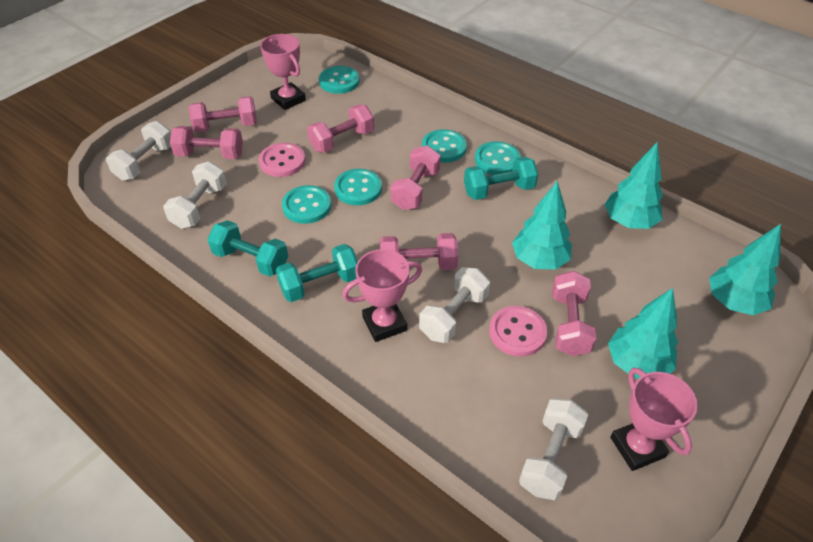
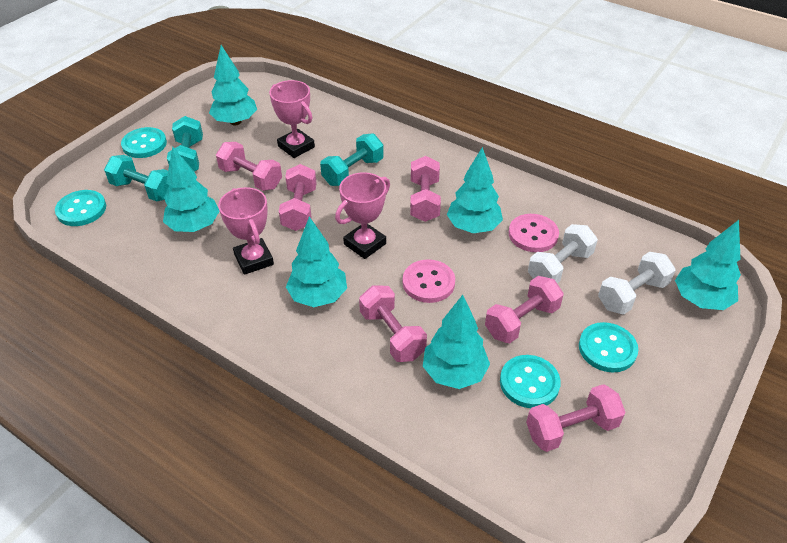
turquoise button: [282,185,331,224] [319,66,359,94] [334,169,382,205] [422,129,467,163] [475,141,521,175] = 5 -> [55,190,106,226] [121,127,167,158] [500,355,561,408] [579,322,638,372] = 4
turquoise tree: [512,181,572,269] [605,142,663,229] [608,288,678,379] [709,224,781,315] = 4 -> [163,147,219,232] [209,45,257,125] [286,217,347,307] [423,295,490,389] [447,147,503,233] [675,220,741,310] = 6
white dumbbell: [106,121,171,181] [163,161,227,229] [419,267,490,343] [519,398,588,500] = 4 -> [528,224,598,284] [598,252,676,315] = 2

